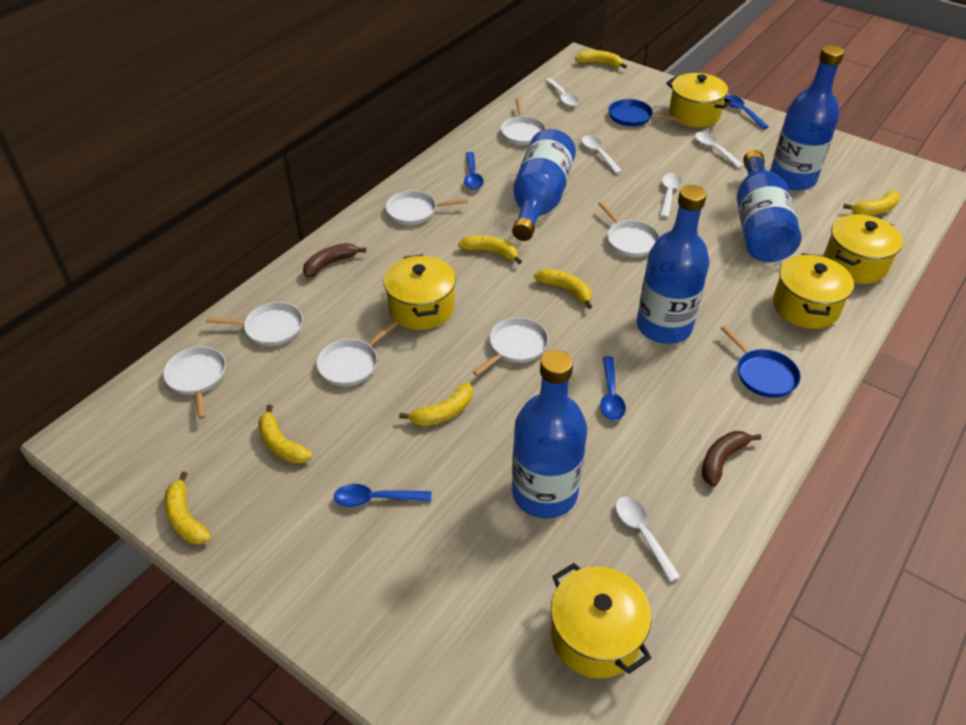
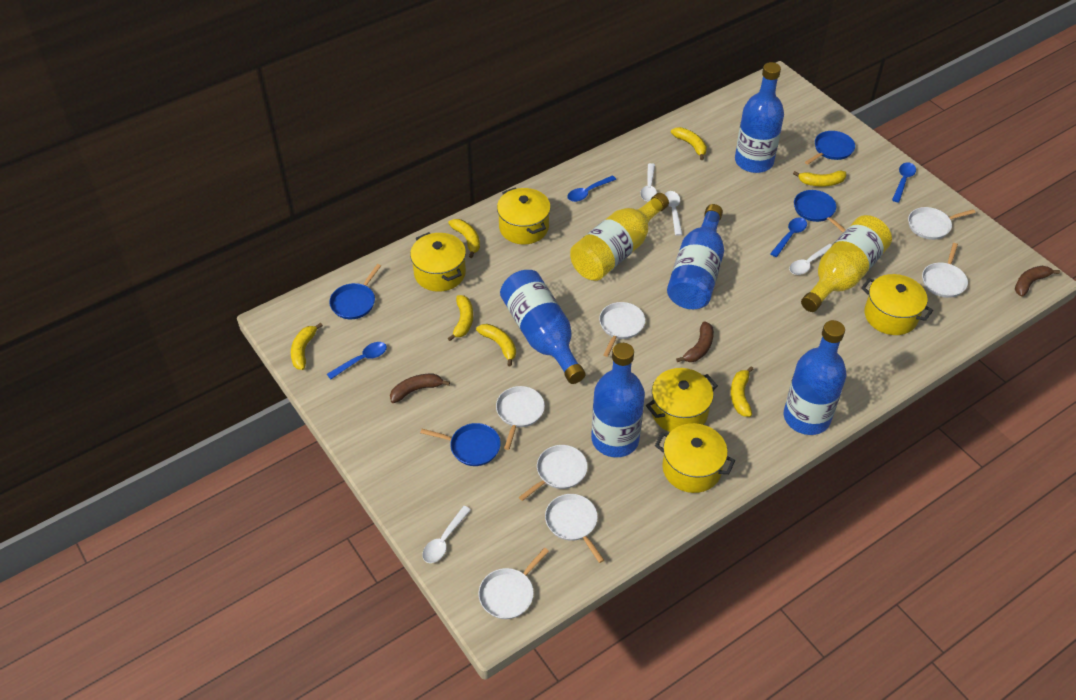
blue pan: [608,99,680,126] [721,325,801,398] = 2 -> [329,264,381,319] [420,423,501,466] [794,190,846,232] [805,131,855,165] = 4
brown banana: [303,243,366,278] [702,431,761,487] = 2 -> [390,374,450,403] [676,321,714,362] [1015,266,1060,297] = 3
white spoon: [545,78,579,106] [581,135,623,174] [615,496,681,582] [660,173,682,218] [695,132,744,169] = 5 -> [422,506,471,563] [640,163,657,202] [664,191,683,236] [789,244,832,275] = 4
yellow bottle: none = 0 -> [570,193,669,281] [801,215,892,312] = 2

